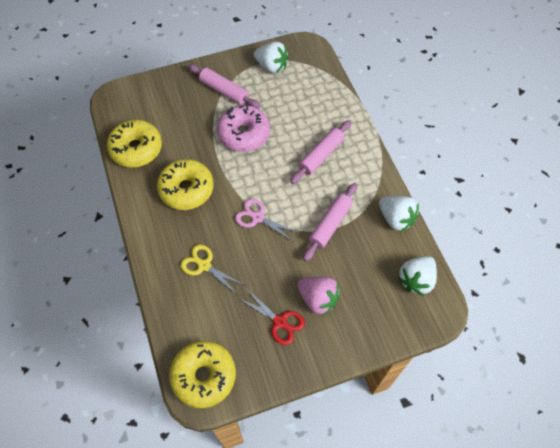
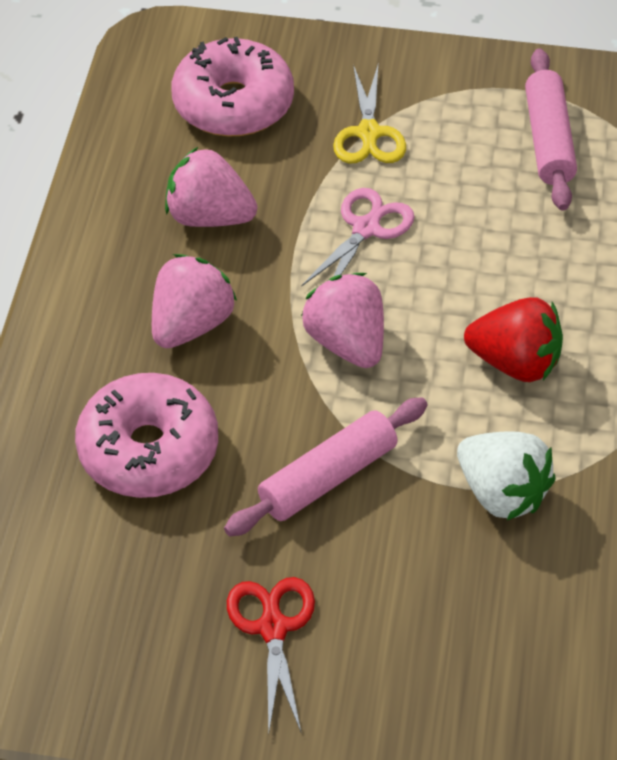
pink donut: [217,105,270,152] = 1 -> [75,373,218,498] [171,37,294,137] = 2
pink rolling pin: [188,64,260,109] [290,120,351,184] [303,183,357,261] = 3 -> [224,397,428,536] [525,48,577,211] = 2
pink strawberry: [297,277,340,315] = 1 -> [152,254,237,348] [165,147,257,227] [301,273,384,368] = 3
red strawberry: none = 0 -> [464,297,563,382] = 1
white strawberry: [254,41,289,73] [379,196,419,232] [398,256,437,296] = 3 -> [457,432,555,520] = 1
yellow donut: [107,120,162,168] [157,159,214,210] [169,341,236,408] = 3 -> none = 0

